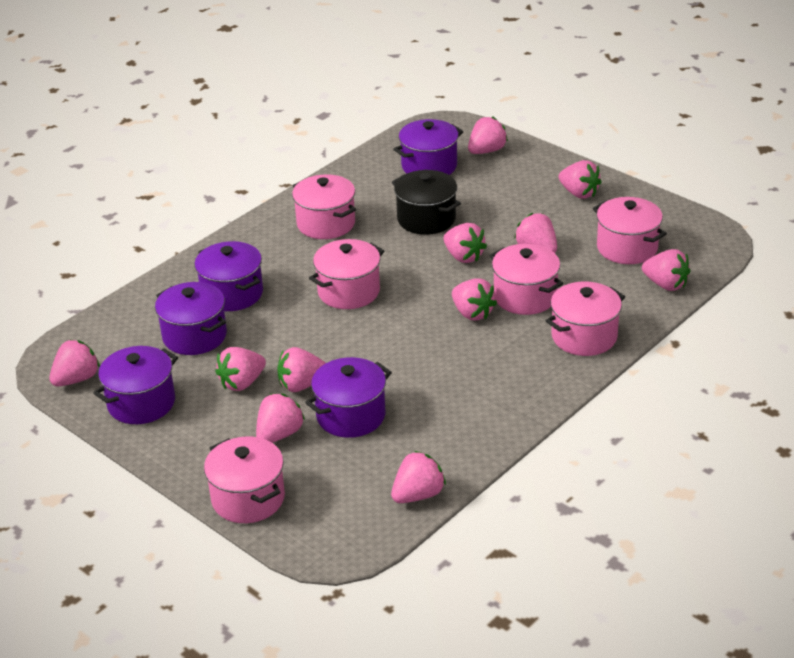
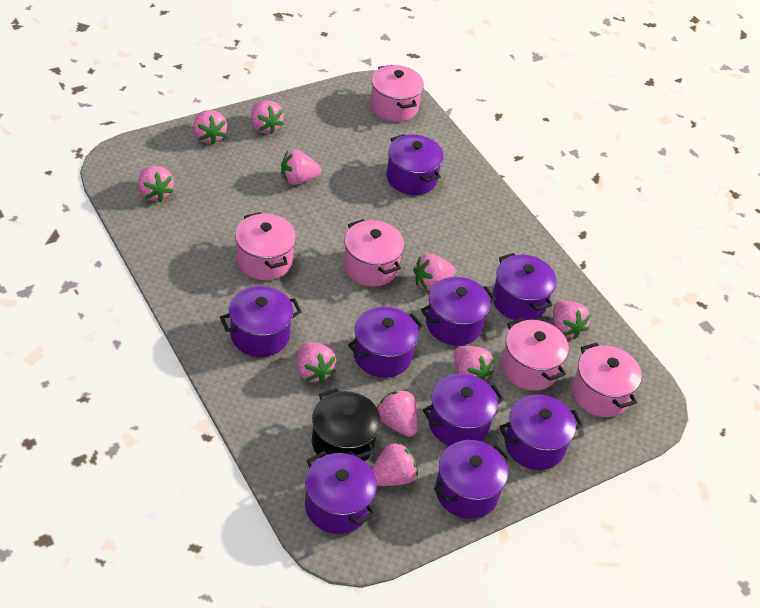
pink pot: [204,437,285,523] [292,174,356,239] [309,239,384,309] [489,244,563,315] [546,282,625,356] [593,197,667,264] = 6 -> [235,212,296,280] [344,219,405,286] [370,65,424,122] [501,318,569,391] [572,343,642,417] = 5
pink strawberry: [49,340,100,386] [215,347,266,391] [256,394,305,443] [277,347,326,392] [391,451,446,503] [443,223,487,263] [452,278,497,320] [468,116,508,154] [514,213,557,253] [559,160,602,199] [642,249,690,291] = 11 -> [138,166,174,202] [193,110,227,145] [251,100,284,134] [281,150,321,185] [297,342,336,383] [372,442,418,486] [377,389,418,437] [413,254,456,291] [454,346,494,381] [553,301,591,339] = 10
purple pot: [93,346,178,424] [155,282,227,355] [194,241,263,311] [305,357,392,438] [394,119,464,175] = 5 -> [220,286,302,357] [305,451,377,534] [348,306,423,378] [386,134,444,195] [421,277,496,346] [423,374,504,446] [434,440,510,519] [492,253,556,320] [499,394,583,470] = 9

